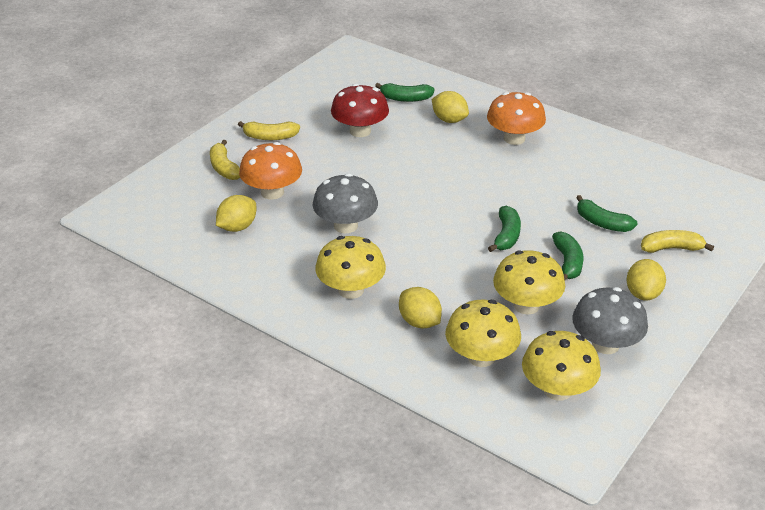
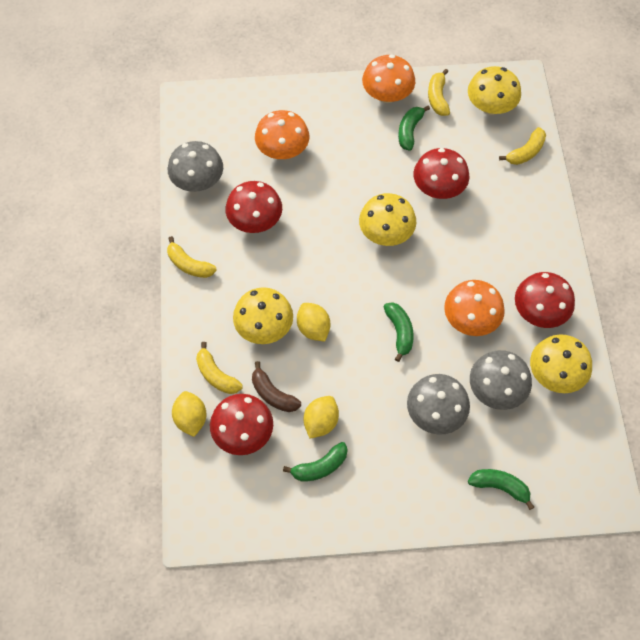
brown banana: none = 0 -> [252,361,301,412] = 1
grey mushroom: [313,173,378,233] [572,287,648,354] = 2 -> [168,141,223,192] [407,374,470,435] [470,350,532,410] = 3
orange mushroom: [239,142,302,200] [487,92,546,145] = 2 -> [255,110,309,159] [362,54,415,103] [444,280,505,336] = 3
red mushroom: [331,84,389,137] = 1 -> [210,394,273,455] [225,181,282,233] [414,148,469,199] [515,272,575,328] = 4
yellow banana: [210,140,240,180] [238,121,300,140] [641,230,714,253] = 3 -> [167,236,217,278] [196,342,243,394] [428,69,450,116] [499,127,546,165] = 4
yellow lemon: [216,195,256,232] [399,287,442,329] [432,91,469,123] [626,259,666,301] = 4 -> [172,391,206,437] [297,303,330,342] [304,396,339,439] = 3

